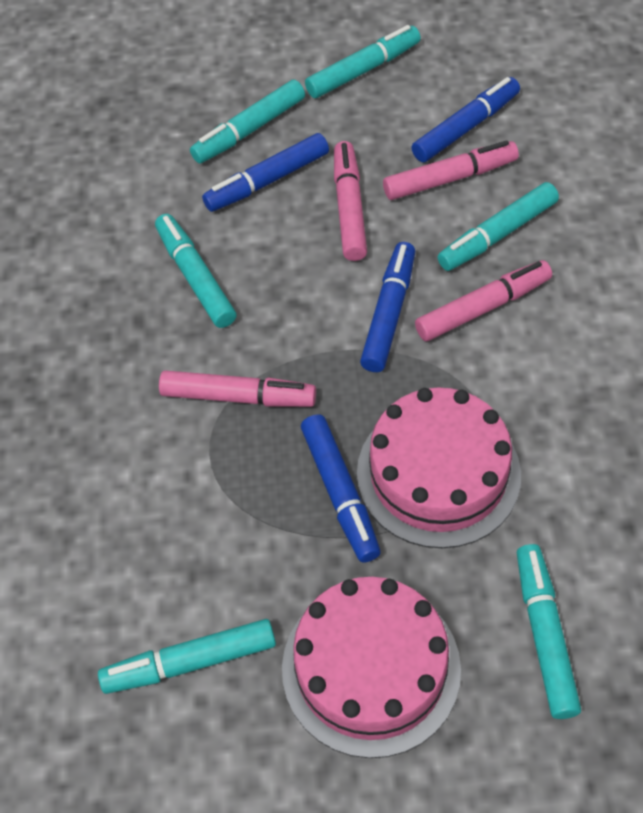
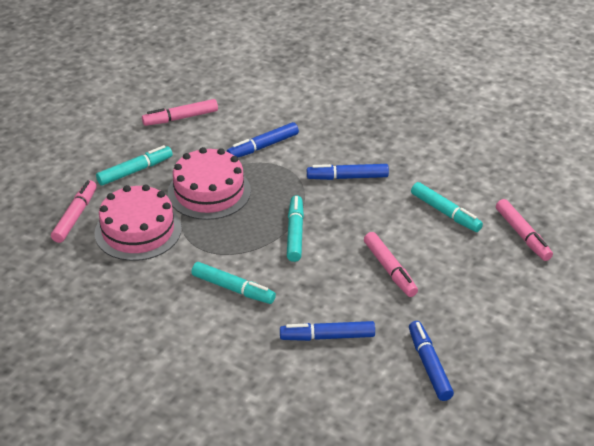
turquoise marker: [98,619,276,694] [155,214,237,328] [190,80,305,163] [305,25,421,98] [438,182,559,271] [517,544,581,719] = 6 -> [96,145,173,185] [191,262,276,304] [287,195,304,262] [411,182,483,232] = 4

